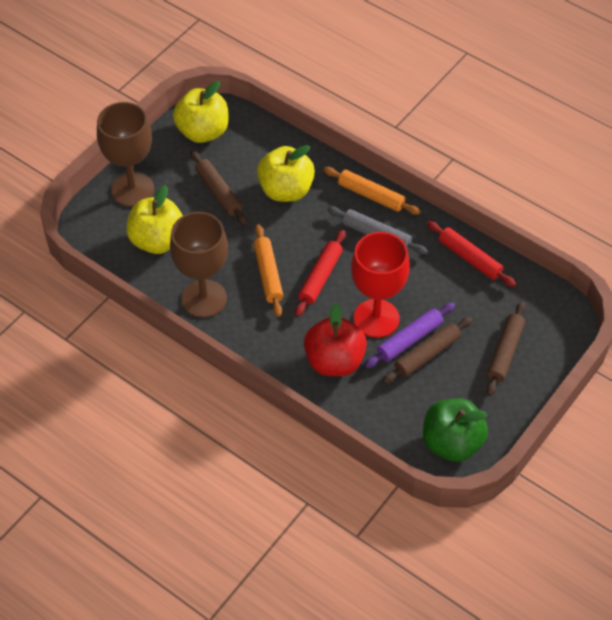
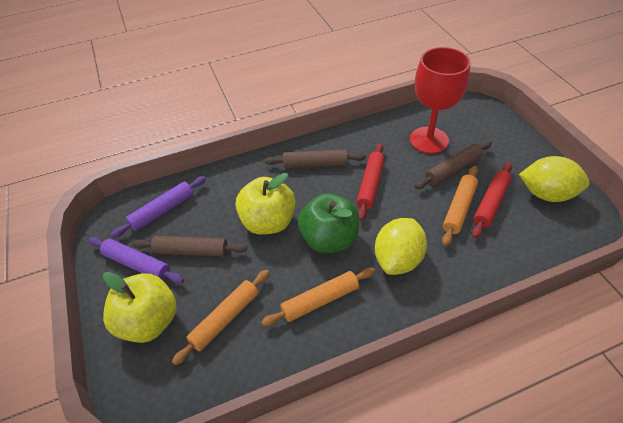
brown goblet: [97,102,154,207] [170,212,228,318] = 2 -> none = 0
grey rolling pin: [327,206,428,254] = 1 -> none = 0
orange rolling pin: [254,224,283,317] [324,167,421,215] = 2 -> [172,270,269,365] [261,268,375,326] [442,166,478,246] = 3
purple rolling pin: [365,302,455,368] = 1 -> [89,237,184,284] [111,176,206,238] = 2
red apple: [304,303,367,376] = 1 -> none = 0
yellow apple: [126,185,183,254] [173,81,229,143] [257,145,315,202] = 3 -> [103,272,177,343] [236,173,295,234] = 2
yellow lemon: none = 0 -> [375,218,427,275] [519,156,590,202] = 2

